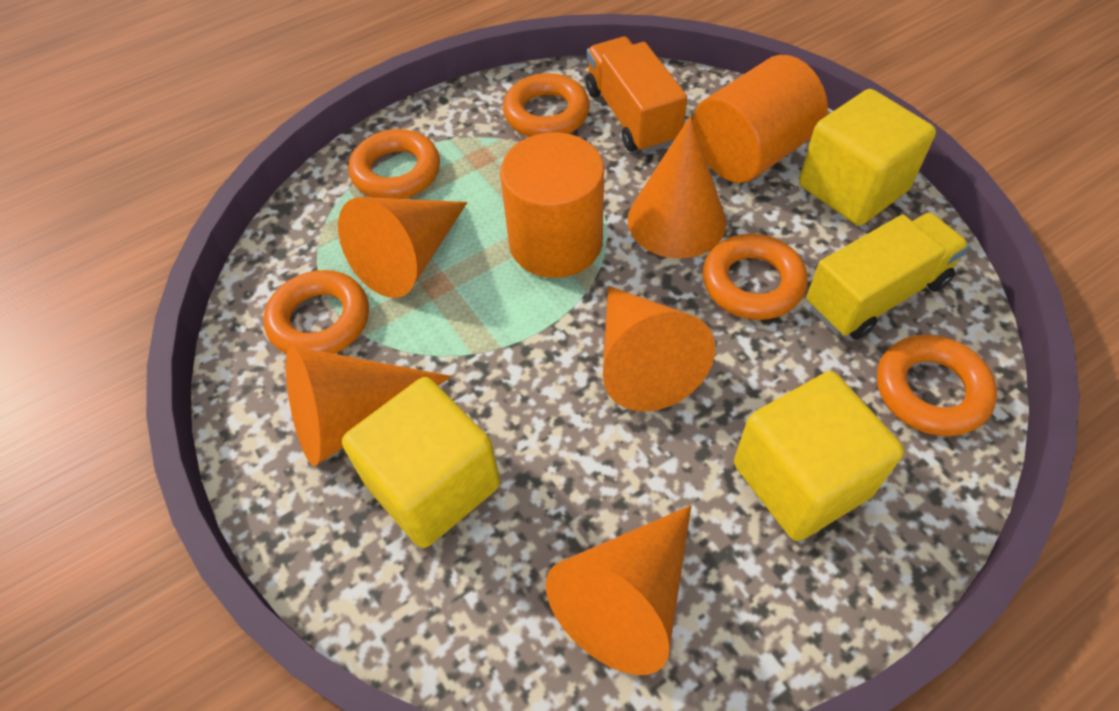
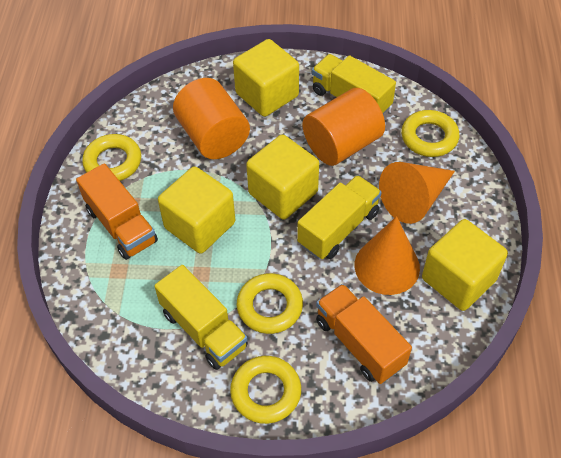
orange cone: [286,346,452,466] [338,197,468,298] [546,505,691,675] [603,286,715,412] [627,116,726,259] = 5 -> [355,216,420,295] [379,162,455,224] = 2
orange ring: [264,270,369,354] [348,129,440,199] [503,73,590,137] [703,234,807,320] [877,335,997,436] = 5 -> none = 0
orange truck: [586,37,687,154] = 1 -> [76,163,158,260] [316,284,412,384] = 2
yellow cube: [342,377,500,548] [734,371,904,541] [799,89,936,225] = 3 -> [158,166,235,254] [233,39,299,117] [246,134,319,219] [422,219,508,311] = 4
yellow ring: none = 0 -> [82,134,141,181] [230,356,301,424] [237,273,303,334] [401,110,459,157] = 4
yellow truck: [806,212,970,339] = 1 -> [154,265,248,370] [297,175,382,259] [312,54,396,115] = 3

